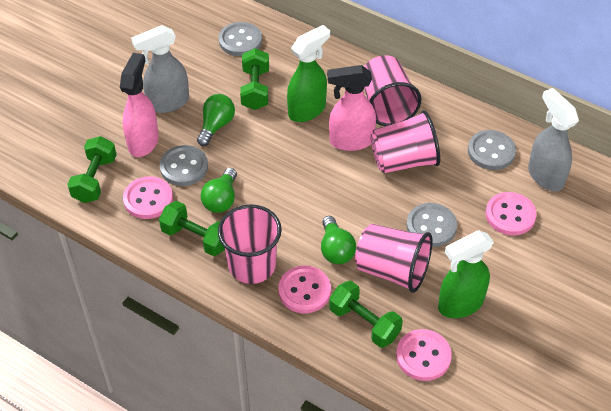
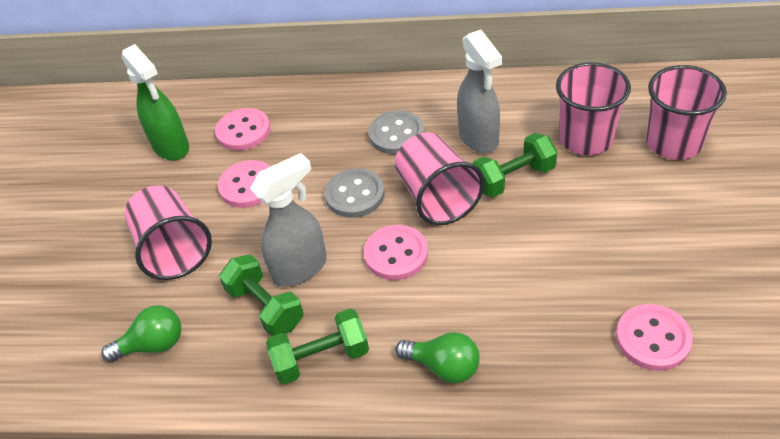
green dumbbell: [67,136,117,203] [159,201,225,256] [240,48,269,110] [329,281,403,348] = 4 -> [219,254,304,337] [266,309,369,384] [472,133,557,197] = 3
green light bulb: [197,94,235,146] [201,168,237,213] [321,216,356,264] = 3 -> [101,305,182,362] [395,332,480,383] = 2
green spray bottle: [287,25,330,122] [438,231,494,318] = 2 -> [121,44,189,161] = 1
grey button: [160,145,208,186] [219,22,262,56] [406,203,457,247] [468,130,516,170] = 4 -> [324,168,385,218] [368,110,425,154] = 2
pink spray bottle: [120,53,159,157] [327,65,376,151] = 2 -> none = 0

